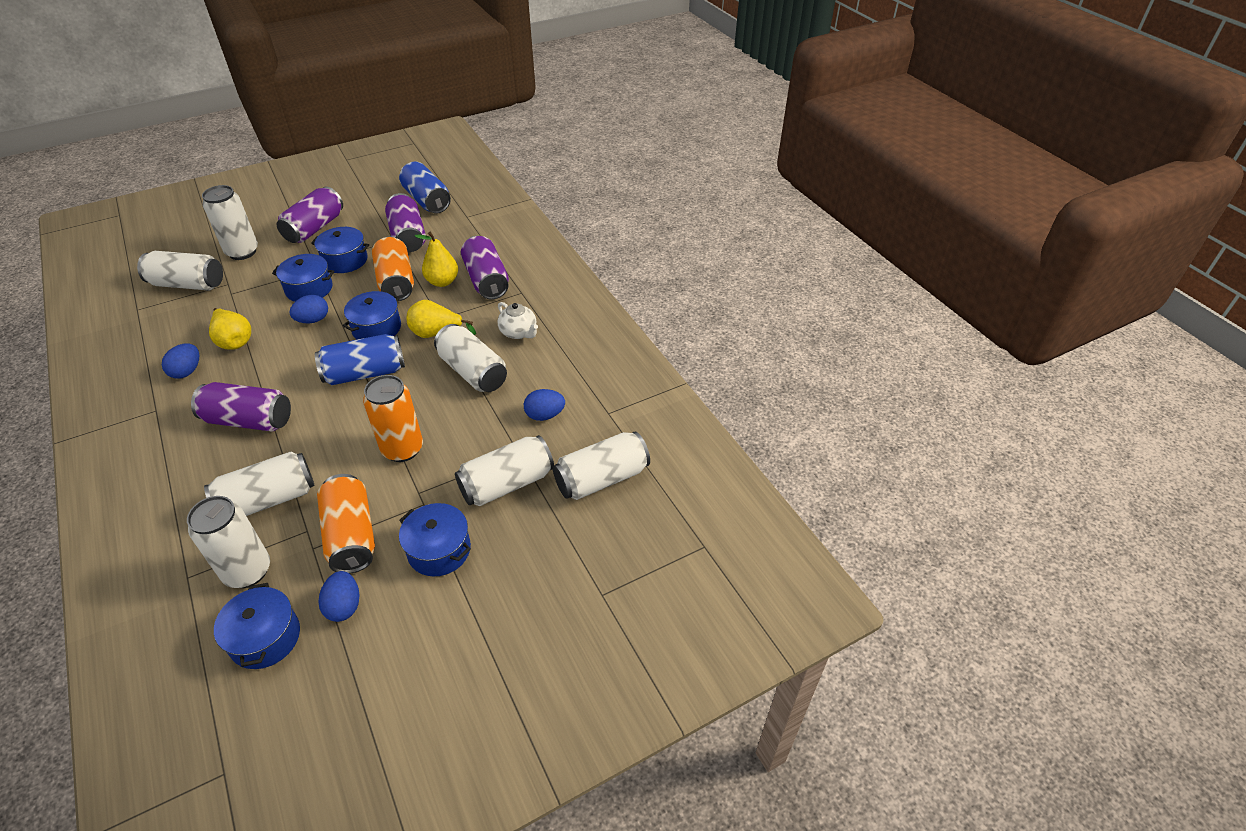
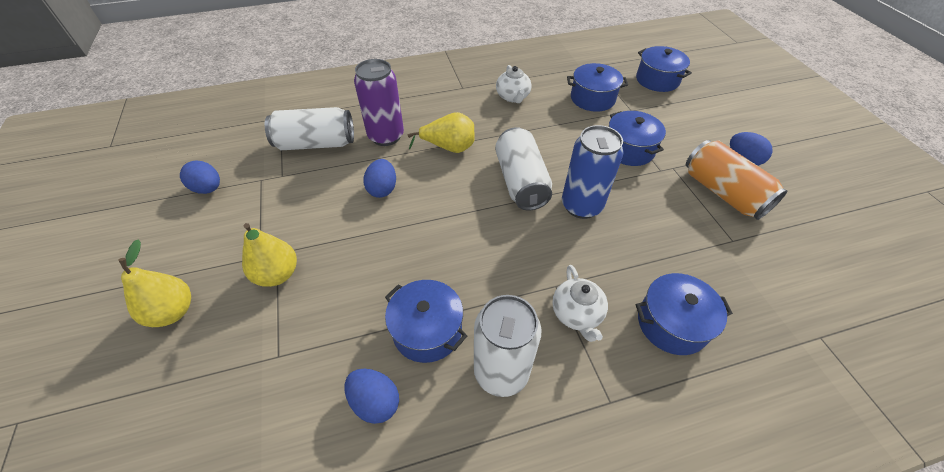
blue can: [315,334,405,385] [399,161,451,214] = 2 -> [562,125,624,219] = 1
orange can: [317,474,375,574] [363,375,423,462] [372,237,414,301] = 3 -> [686,140,787,220] = 1
purple can: [191,382,291,432] [277,187,343,243] [385,193,426,252] [461,236,509,299] = 4 -> [354,59,404,146] = 1
white can: [137,251,223,290] [187,496,270,588] [202,185,258,260] [204,452,315,516] [434,324,507,392] [455,435,554,506] [553,431,650,500] = 7 -> [265,107,354,150] [474,295,542,397] [495,127,552,210] = 3
white teapot: [498,302,538,339] = 1 -> [496,65,532,103] [552,265,608,342] = 2

